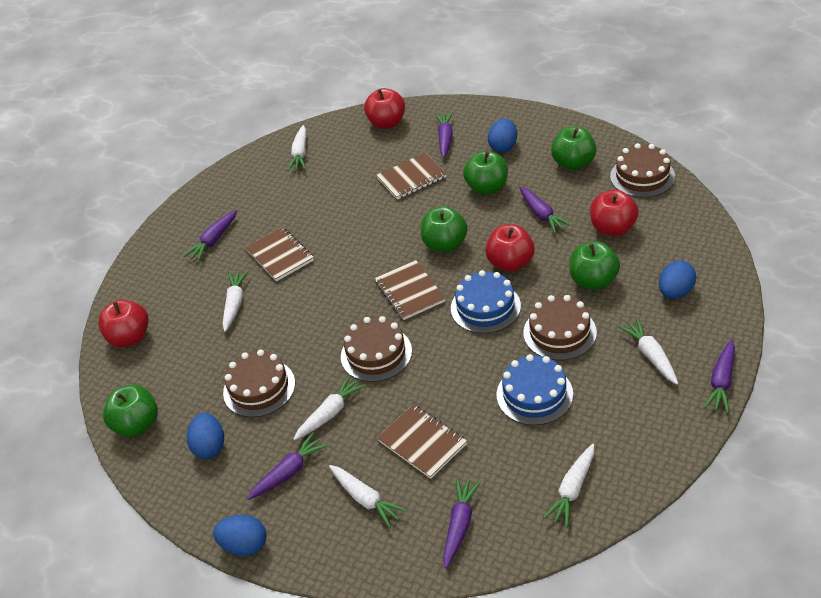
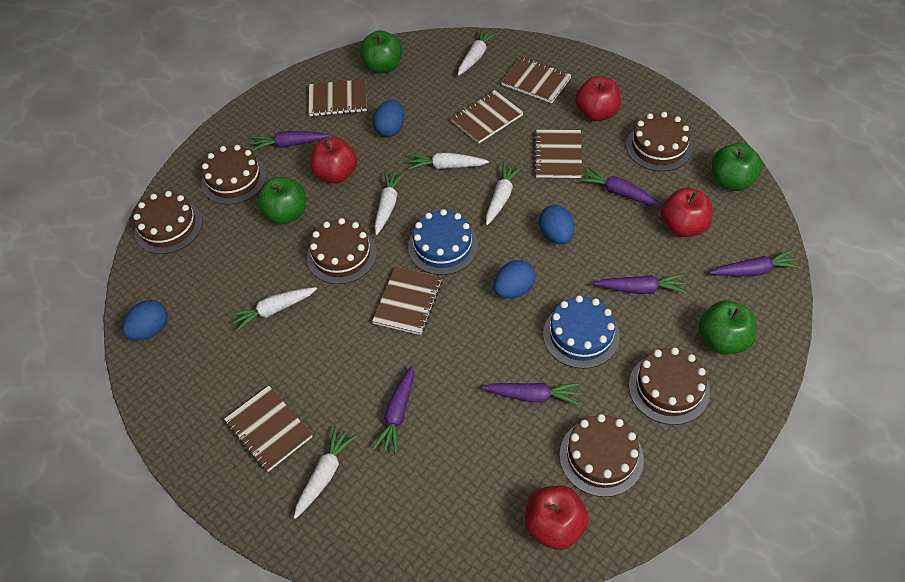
brown cake: [223,349,295,417] [341,316,412,382] [523,295,597,361] [610,143,675,198] = 4 -> [133,191,202,254] [201,145,267,205] [307,218,377,284] [560,414,644,497] [626,112,693,171] [629,347,710,425] = 6
brown notebook: [245,227,314,281] [375,260,446,320] [376,153,447,200] [377,404,467,479] = 4 -> [224,386,313,472] [308,79,367,116] [372,266,442,335] [451,90,523,144] [501,57,571,103] [534,129,582,178] = 6
green apple: [103,385,158,437] [421,206,468,252] [463,151,508,195] [551,127,596,170] [570,241,620,290] = 5 -> [257,177,306,224] [360,30,402,74] [699,300,757,354] [711,143,763,191] = 4

